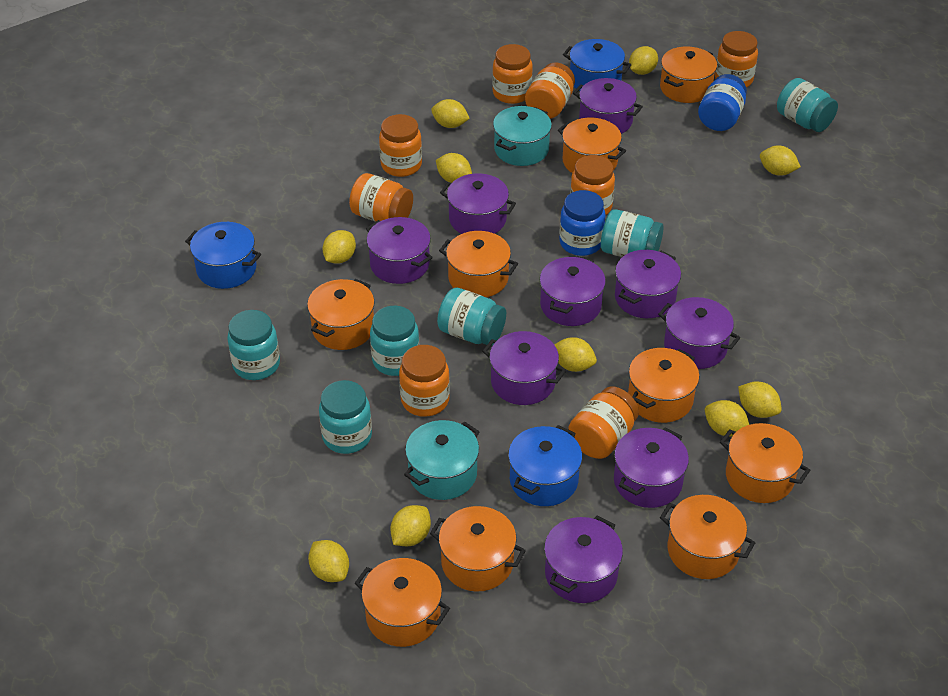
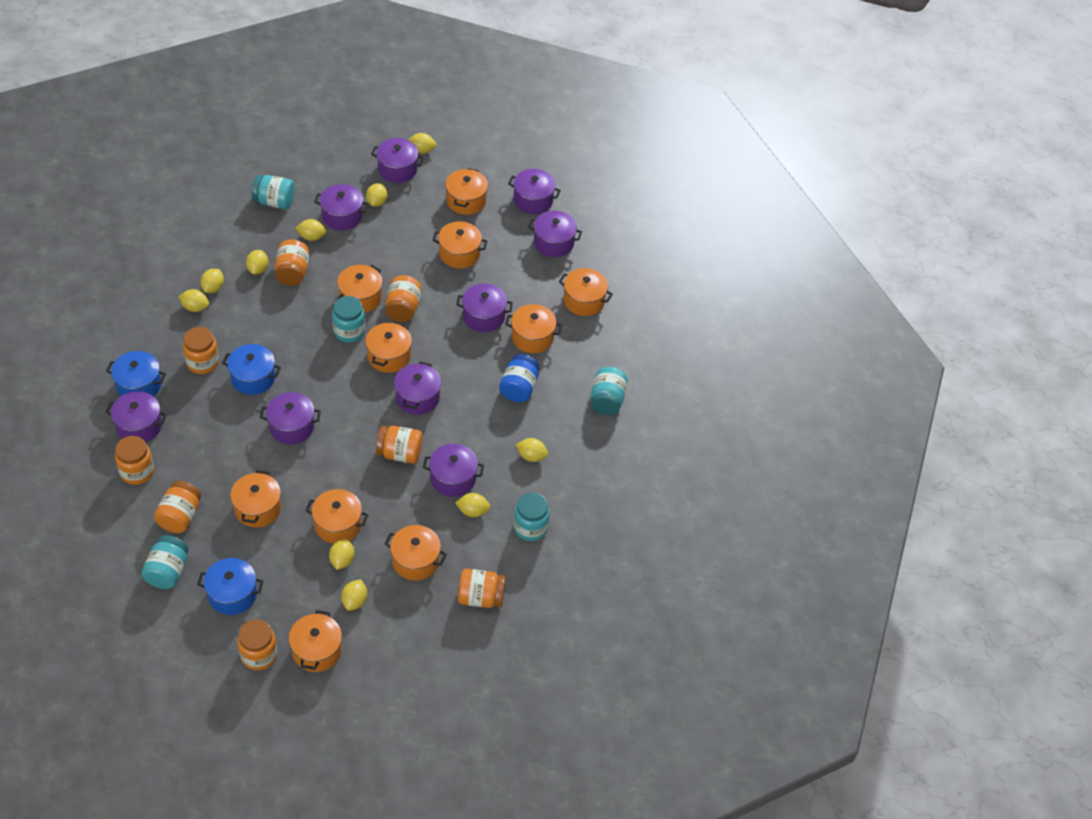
blue jar: [559,190,605,256] [698,74,747,131] = 2 -> [499,354,539,402] = 1
orange pot: [307,279,375,350] [355,558,450,647] [430,506,526,592] [439,231,518,297] [558,118,626,173] [628,348,700,423] [660,46,717,103] [660,495,755,579] [720,423,811,503] = 9 -> [230,470,281,528] [289,610,342,672] [305,489,368,544] [337,265,382,313] [365,321,412,373] [384,525,447,581] [432,221,487,269] [445,168,488,215] [505,304,562,353] [559,268,613,316] = 10
turquoise jar: [227,310,280,380] [319,380,372,454] [370,306,419,376] [437,288,506,346] [601,209,664,257] [777,78,838,132] = 6 -> [141,535,188,589] [251,175,295,209] [332,296,365,343] [513,492,550,541] [591,367,628,415] = 5
turquoise pot: [404,420,479,500] [493,106,552,166] = 2 -> none = 0

